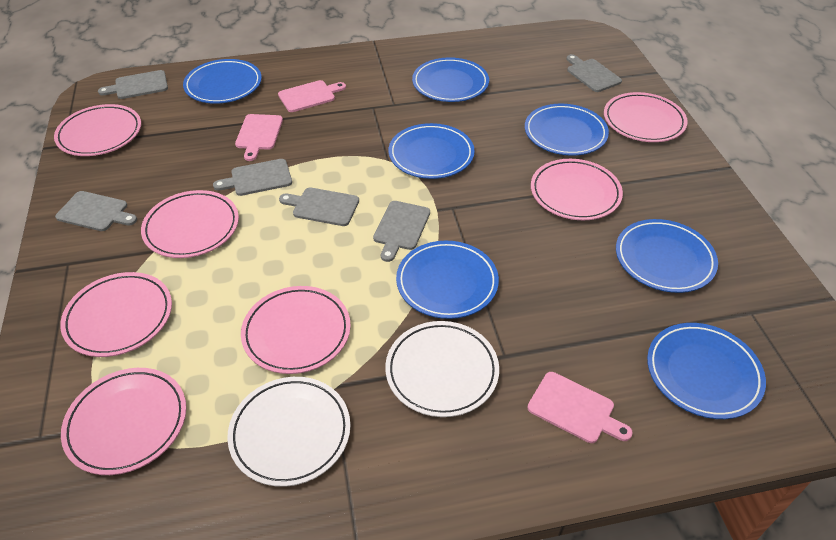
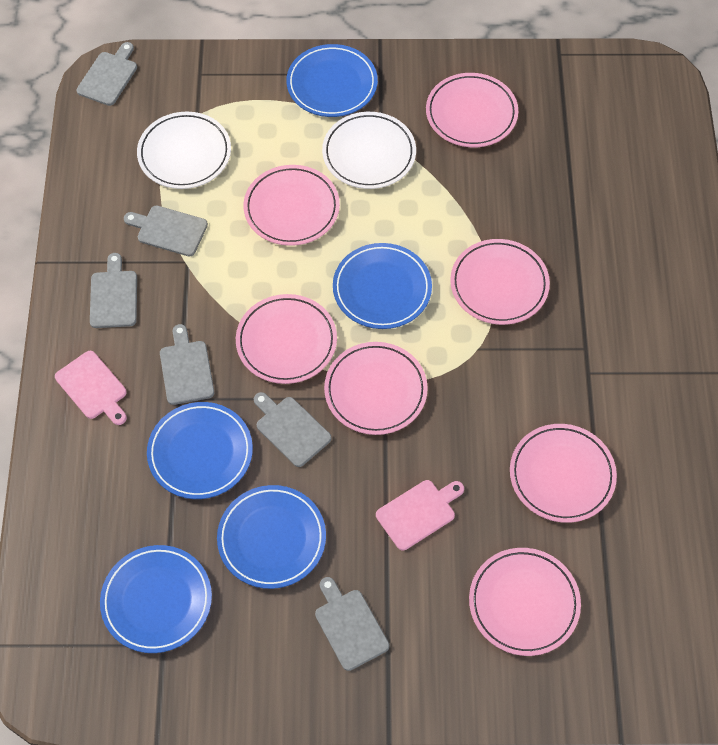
blue plate: [183,59,262,104] [389,123,475,179] [396,241,499,319] [412,57,489,102] [525,104,609,156] [616,219,718,293] [647,323,766,419] = 7 -> [100,545,212,653] [147,402,253,499] [217,485,326,589] [286,44,378,117] [333,243,432,329] = 5
pink cutting board: [235,114,283,161] [278,80,346,112] [527,372,633,443] = 3 -> [55,351,127,425] [376,480,464,551] = 2

